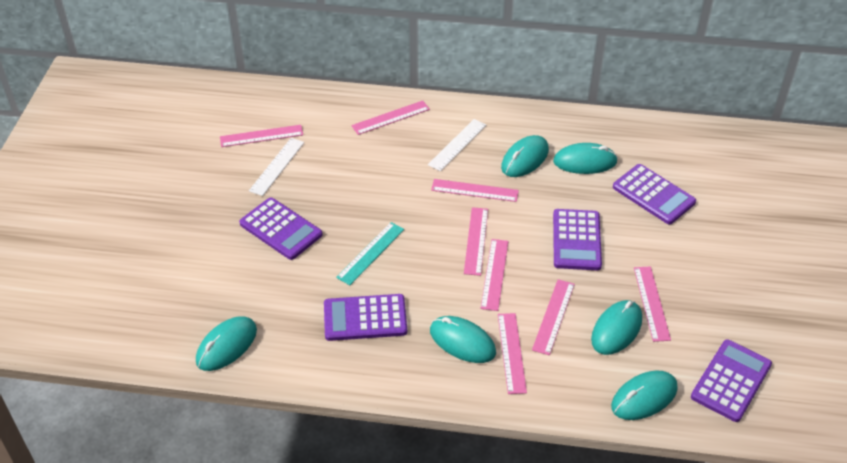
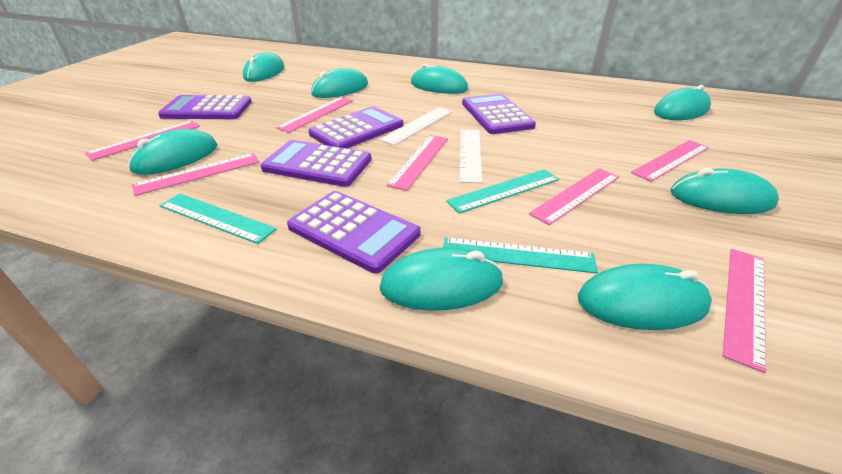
pink ruler: [220,125,303,147] [351,101,430,135] [431,179,519,202] [464,207,488,276] [480,239,509,311] [498,313,527,394] [532,279,575,355] [634,266,671,342] = 8 -> [85,120,200,161] [132,153,260,196] [276,97,353,133] [387,135,448,191] [529,168,619,225] [631,140,709,182] [723,249,766,373] = 7
turquoise mouse: [196,316,257,371] [430,316,496,363] [501,135,549,177] [553,143,618,174] [591,300,642,355] [611,371,678,420] = 6 -> [128,129,217,175] [243,52,284,82] [311,68,368,98] [380,247,503,311] [411,63,468,94] [578,264,712,330] [654,85,711,120] [671,168,779,214] = 8
turquoise ruler: [336,222,404,285] = 1 -> [159,194,276,244] [443,237,598,273] [446,169,559,214] = 3

